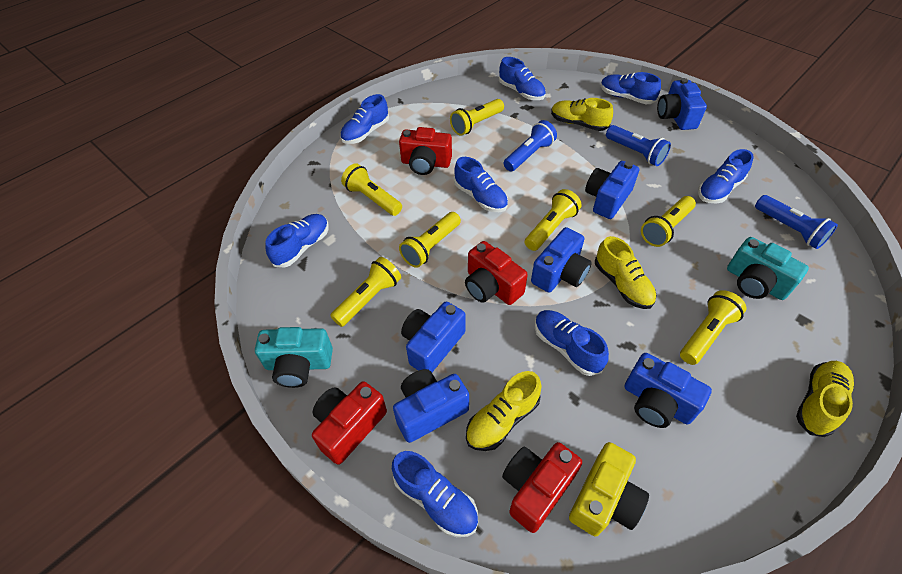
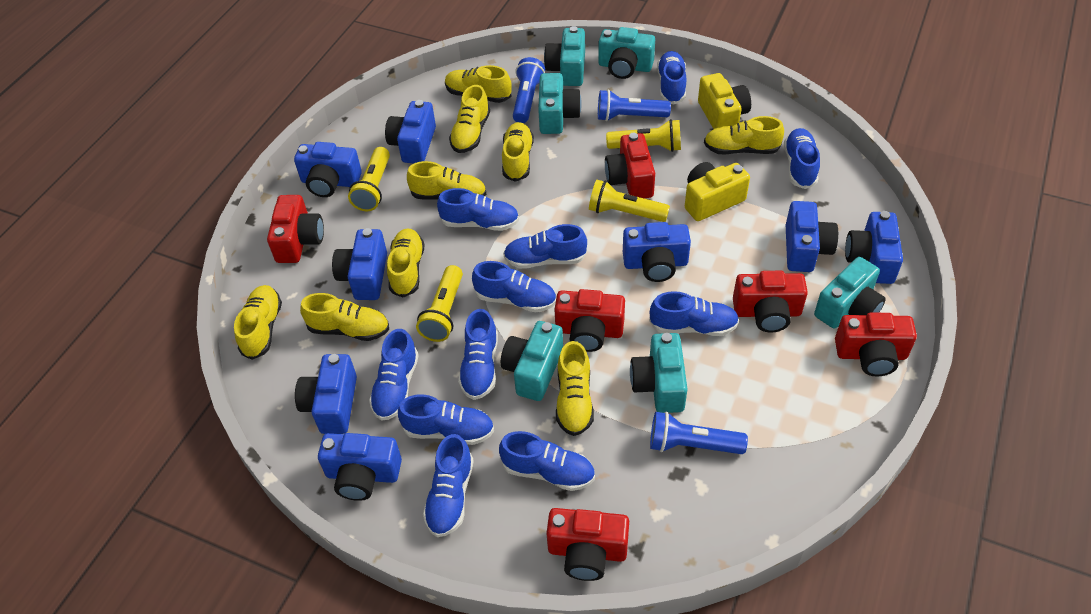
blue camera: [393,369,469,443] [401,302,466,372] [531,227,592,293] [585,161,639,219] [624,353,712,428] [657,78,707,130] = 6 -> [294,142,362,197] [295,354,357,434] [318,433,402,501] [332,228,387,300] [385,100,436,163] [623,222,691,282] [786,201,838,272] [845,211,903,284] = 8
blue shoe: [265,214,329,268] [340,94,389,144] [392,451,478,537] [454,157,508,212] [499,57,546,100] [535,310,609,376] [601,72,661,104] [698,149,754,203] = 8 -> [369,329,419,421] [398,394,494,445] [423,434,474,537] [437,188,519,231] [458,309,498,400] [472,261,556,312] [499,431,595,491] [503,224,587,269] [649,291,739,336] [657,51,686,104] [784,128,820,189] = 11
red camera: [312,381,387,465] [399,127,452,175] [465,241,528,305] [502,442,582,533] = 4 -> [267,195,324,263] [546,508,629,581] [554,289,625,352] [605,133,655,198] [733,271,808,333] [835,312,917,377] = 6
turquoise camera: [255,327,333,388] [727,237,809,300] = 2 -> [501,321,563,401] [538,73,582,134] [544,26,585,86] [598,27,655,79] [630,333,688,413] [814,257,886,329] = 6
yellow camera: [569,442,649,537] = 1 -> [685,162,750,221] [698,73,751,129] = 2
yellow flashlight: [330,257,401,327] [341,163,402,216] [399,212,461,268] [450,99,504,136] [525,189,582,251] [641,196,696,247] [680,290,746,365] = 7 -> [348,147,390,211] [416,265,463,342] [589,180,670,222] [606,119,681,152] = 4
yellow shoe: [466,371,542,451] [551,98,613,131] [595,236,656,309] [796,361,854,437] = 4 -> [234,285,282,360] [300,293,389,341] [387,228,425,298] [407,161,486,200] [445,65,512,103] [449,85,490,153] [502,122,534,182] [556,341,594,436] [704,116,784,155] = 9

